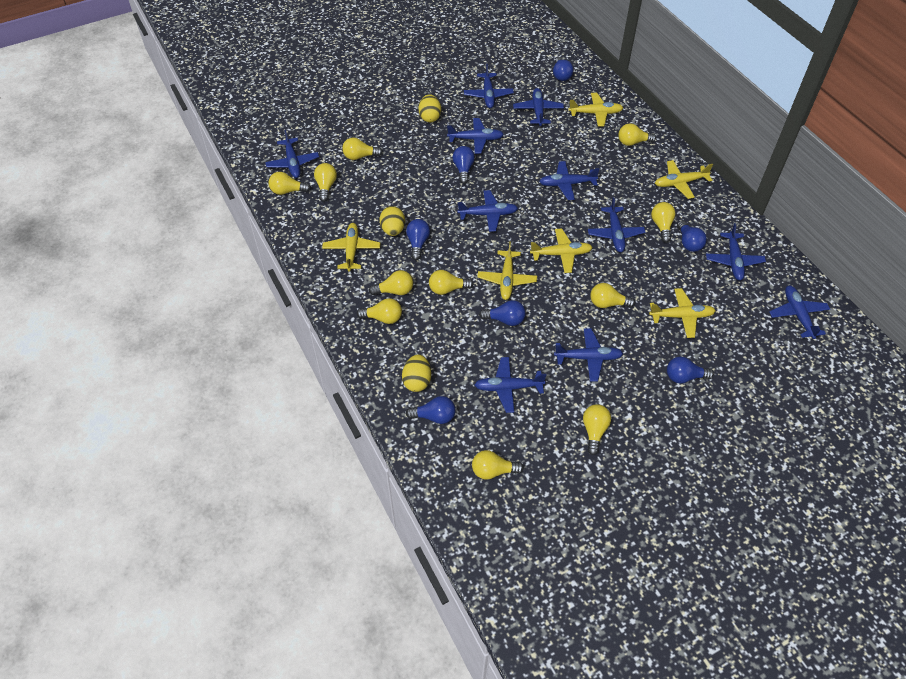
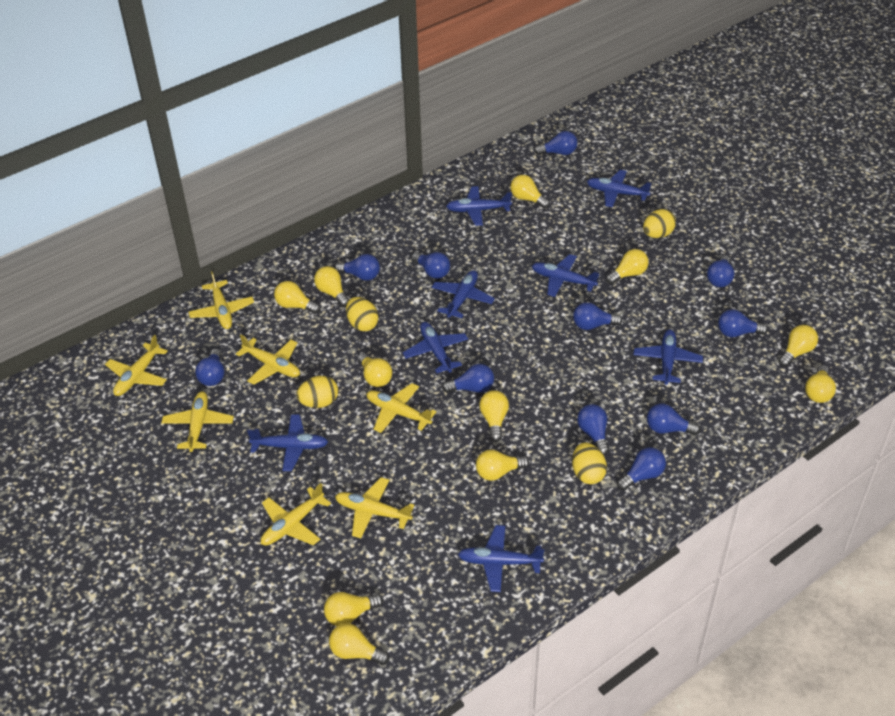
blue light bulb: [406,219,430,260] [406,396,456,424] [453,146,475,184] [479,300,526,326] [553,57,573,81] [667,357,714,383] [677,221,707,252] = 7 -> [195,349,224,386] [334,254,380,281] [411,252,450,279] [442,364,494,393] [534,131,577,155] [573,302,622,330] [577,404,609,455] [617,447,666,490] [647,404,700,435] [707,255,734,287] [718,309,768,337] = 11
blue plane: [265,130,319,178] [447,118,504,154] [457,190,518,232] [464,64,514,108] [475,357,546,413] [513,88,564,126] [539,161,599,200] [554,328,623,382] [588,197,645,252] [706,223,766,280] [769,286,830,339] = 11 -> [247,414,328,471] [402,322,468,373] [432,270,495,318] [446,186,512,226] [458,525,545,592] [532,254,599,297] [587,170,652,207] [634,330,703,385] = 8
yellow egg: [379,206,405,236] [402,355,431,392] [418,94,441,122] = 3 -> [296,376,338,408] [346,297,379,331] [572,443,607,484] [643,209,676,238] = 4
yellow plane: [322,223,380,271] [477,241,537,300] [530,228,593,273] [568,93,623,127] [649,288,716,338] [655,160,713,199] = 6 -> [105,335,168,396] [161,391,234,452] [188,271,254,329] [236,335,300,385] [261,483,331,546] [335,477,415,538] [366,383,437,433] = 7

